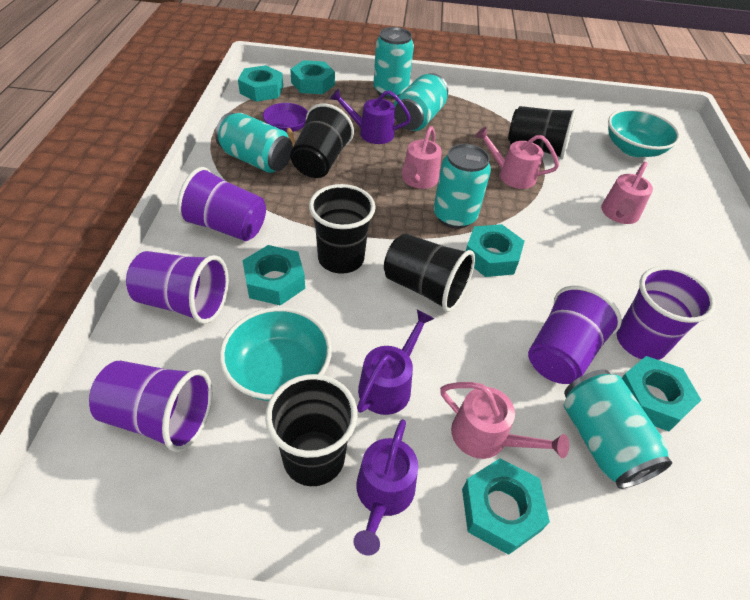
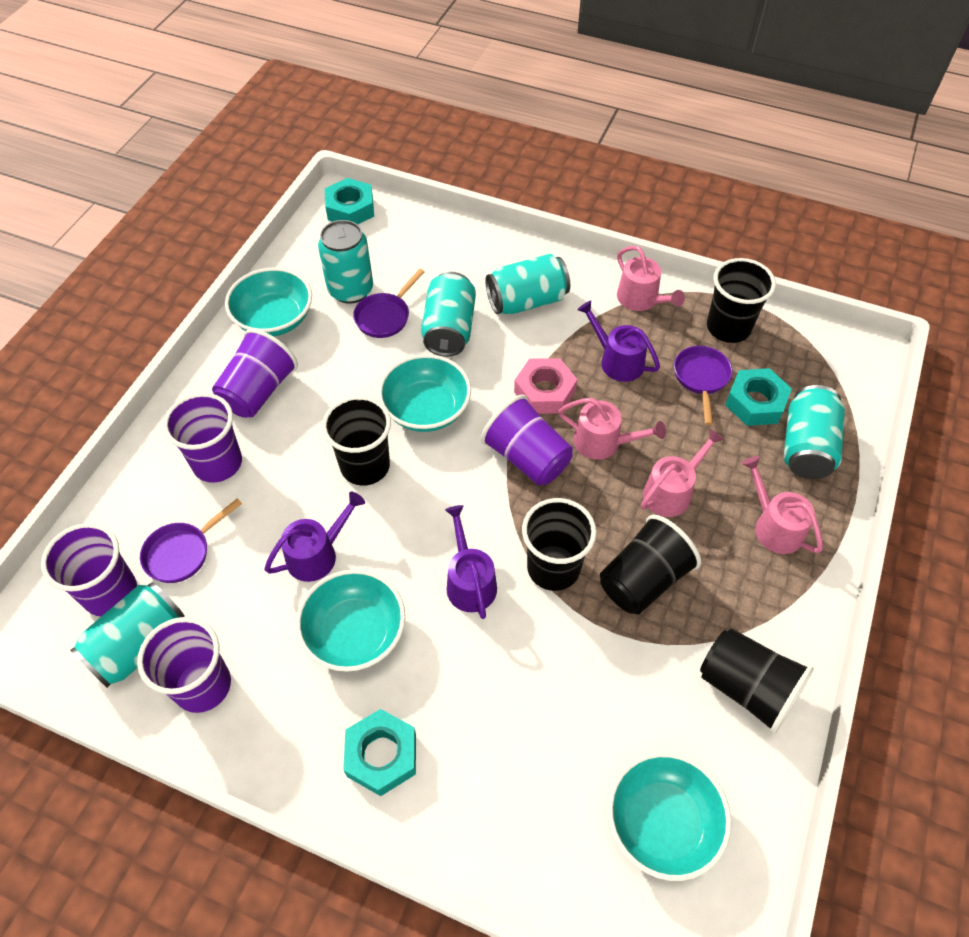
pink nut: none = 0 -> [514,358,577,414] = 1
purple pan: [263,103,308,146] = 1 -> [140,498,242,583] [353,269,425,338] [674,346,732,425] = 3
turquoise bowl: [219,307,332,401] [608,108,680,157] = 2 -> [225,267,312,337] [296,569,405,672] [378,354,471,432] [608,752,732,881] = 4
turquoise nut: [238,65,283,102] [242,245,305,305] [290,60,335,94] [462,458,550,555] [466,224,524,277] [622,356,701,431] = 6 -> [325,178,374,224] [343,709,416,796] [725,368,792,426] = 3

